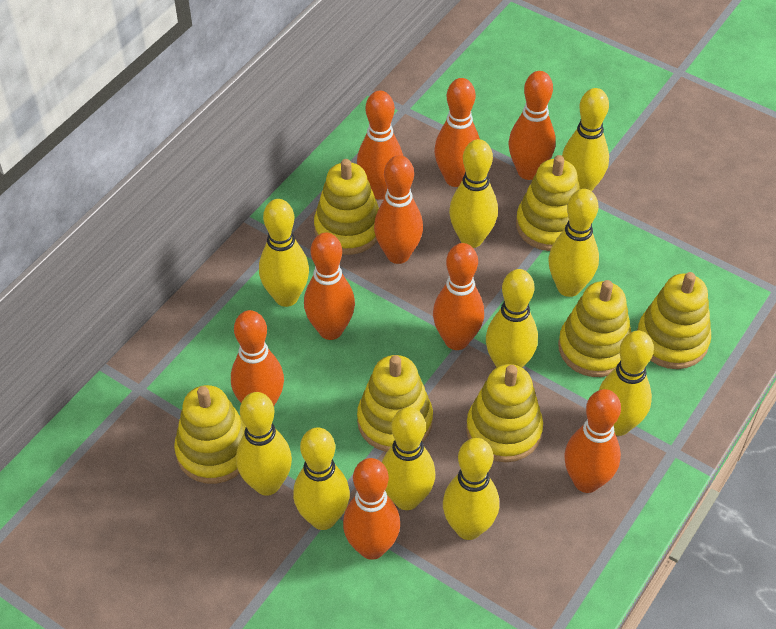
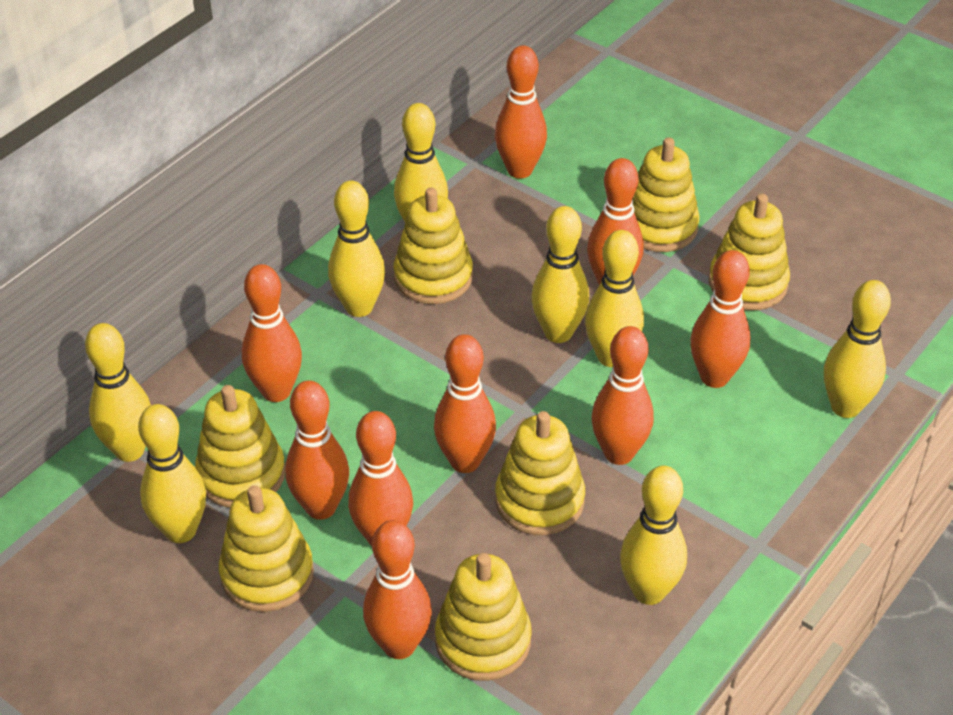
yellow bowling pin: [236,392,292,496] [259,199,309,307] [293,427,350,530] [382,407,435,510] [443,438,499,540] [449,139,498,248] [486,269,538,368] [549,189,599,297] [562,88,609,191] [599,331,654,436] = 10 -> [85,323,151,462] [138,404,206,543] [328,181,385,317] [394,103,448,222] [531,206,589,343] [585,230,644,367] [620,466,687,605] [824,280,891,418] = 8

